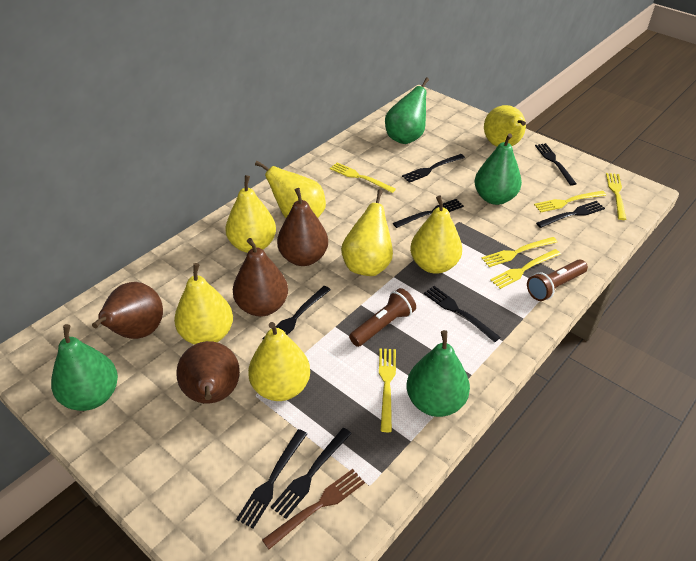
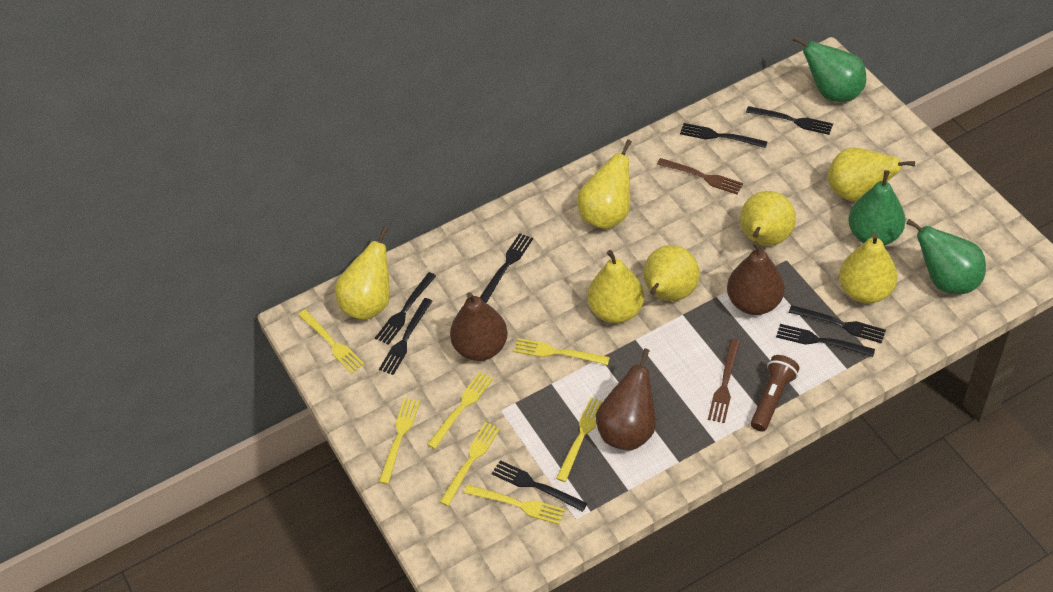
brown flashlight: [349,288,416,347] [527,259,588,301] = 2 -> [751,355,800,432] = 1
brown fork: [262,469,365,549] = 1 -> [657,158,743,195] [708,339,740,423] = 2
brown pear: [92,282,163,339] [176,341,240,404] [233,238,288,317] [277,188,328,266] = 4 -> [450,292,508,361] [596,348,656,450] [727,241,785,315] = 3
green pear: [51,324,118,411] [385,77,429,144] [407,330,470,417] [474,133,522,205] = 4 -> [793,36,866,102] [848,170,906,246] [906,219,986,294] = 3
yellow fork: [330,163,396,193] [379,349,396,432] [482,237,557,267] [490,249,561,289] [534,191,606,213] [606,173,627,220] = 6 -> [298,310,364,374] [379,398,420,484] [427,372,493,449] [440,422,500,506] [464,484,565,525] [514,338,610,365] [556,398,602,482] = 7

